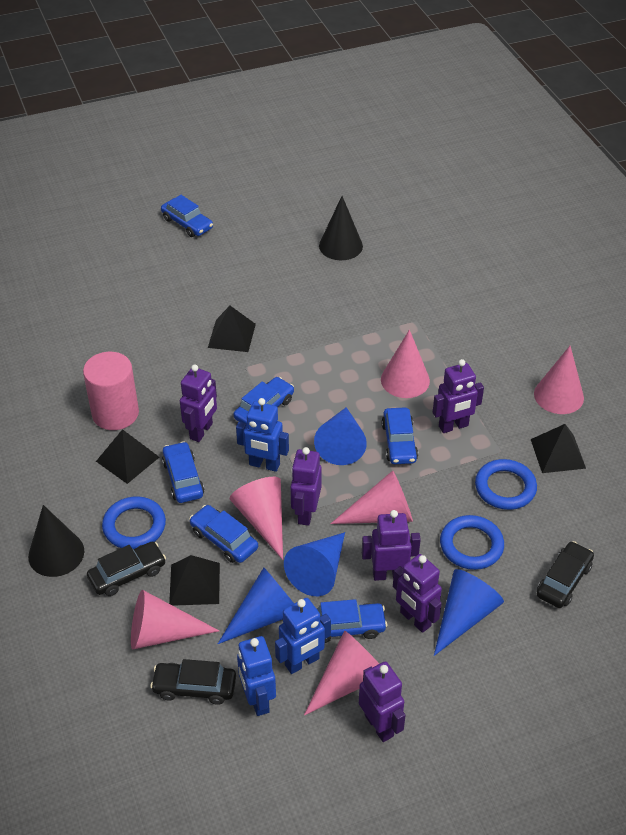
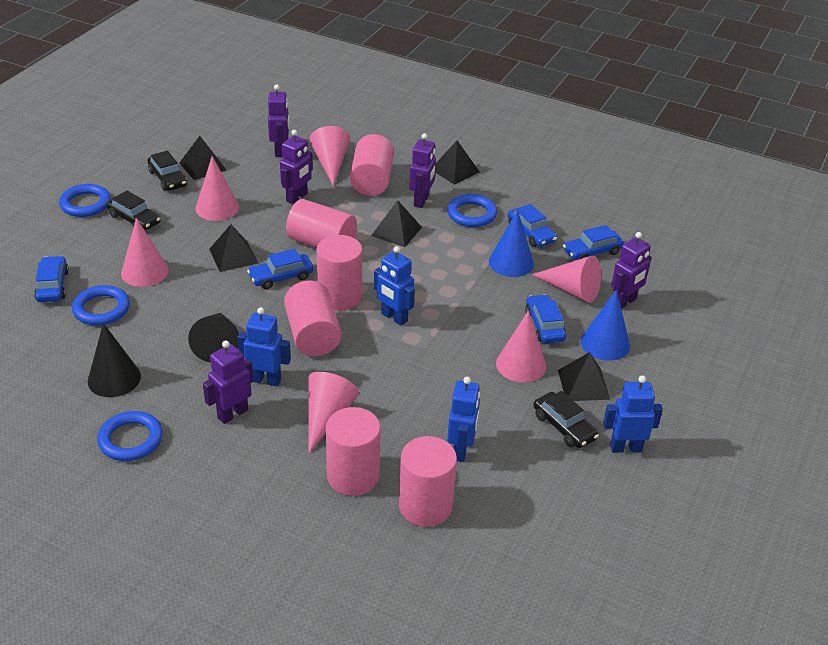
black pyramid: [96,429,159,484] [169,555,220,606] [208,306,256,352] [531,424,586,473] = 4 -> [179,136,227,180] [209,224,258,272] [371,200,422,247] [435,141,480,185] [558,352,610,401] = 5
blue car: [161,195,213,237] [162,441,204,503] [189,505,258,563] [233,377,294,425] [317,599,387,643] [381,407,418,464] = 6 -> [34,256,69,302] [247,249,313,289] [507,204,557,247] [525,294,566,343] [563,225,624,260] = 5
blue cone: [218,568,294,644] [284,532,345,596] [314,407,367,465] [434,569,504,656] = 4 -> [489,210,534,277] [581,290,630,361] = 2
blue ring: [102,496,166,549] [440,515,504,570] [475,459,537,510] = 3 -> [59,184,111,217] [72,285,130,325] [97,411,163,461] [447,194,497,227] = 4
blue robot: [236,398,289,472] [237,636,276,716] [275,598,331,674] = 3 -> [238,307,291,386] [374,246,415,326] [447,377,480,462] [603,375,663,453] = 4
pink cylinder: [83,352,139,430] = 1 -> [284,280,342,356] [286,199,357,248] [317,235,362,310] [326,407,381,496] [350,134,394,196] [399,436,457,527] = 6
purple robot: [180,364,217,442] [291,447,322,526] [359,661,406,742] [362,510,421,581] [393,554,442,633] [433,359,484,433] = 6 -> [203,340,253,424] [268,85,289,157] [280,130,313,204] [409,133,436,208] [611,232,652,309] = 5

